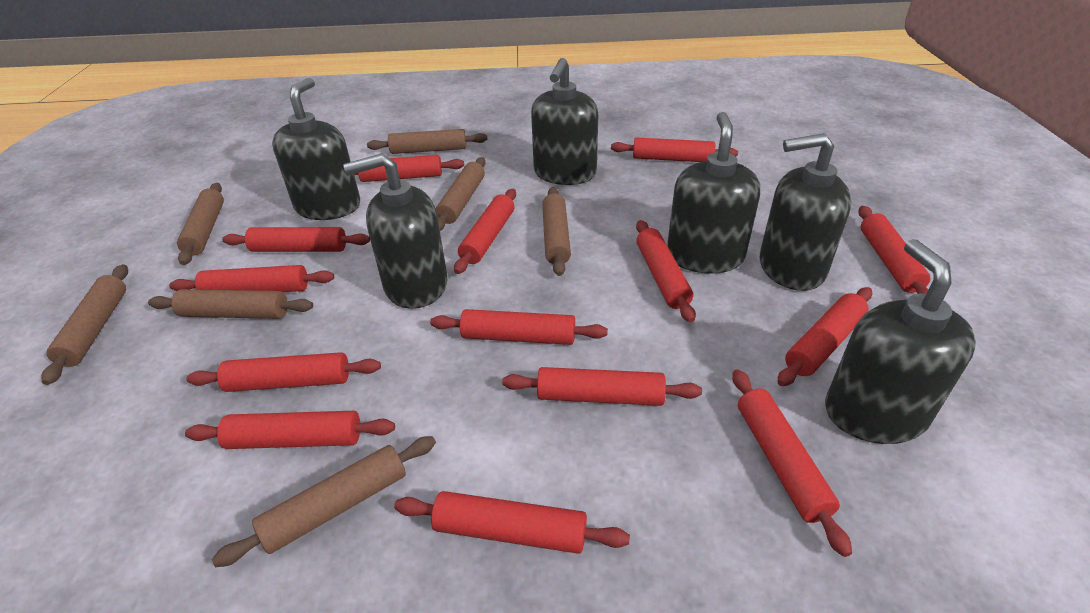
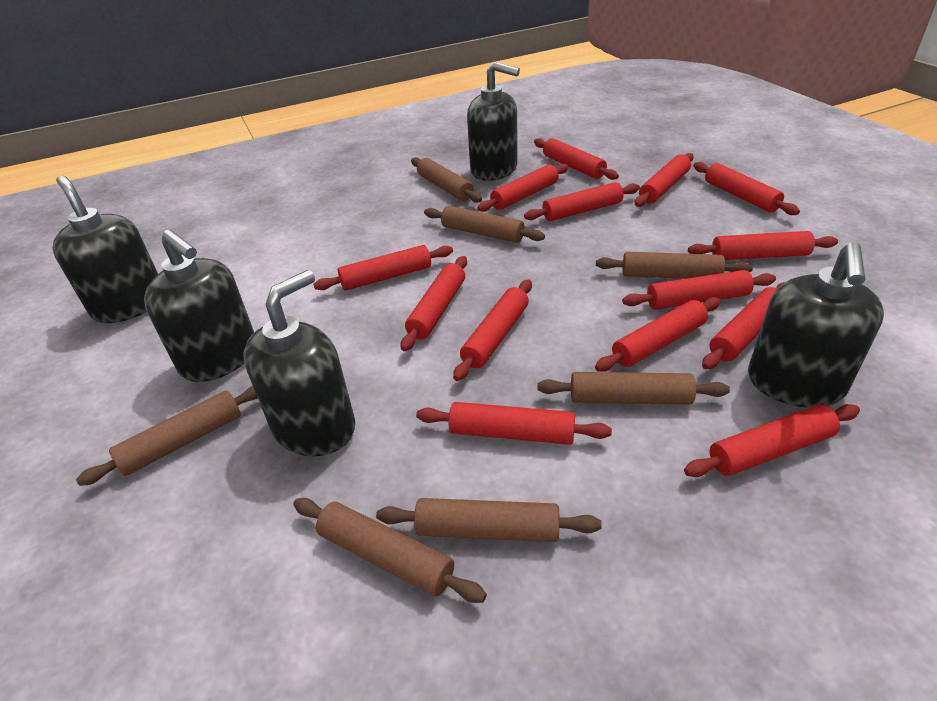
black soap dispenser: [272,78,360,220] [343,153,447,309] [531,58,598,185] [667,112,760,274] [760,133,852,291] [825,239,976,444] = 6 -> [52,175,158,323] [144,230,254,382] [244,270,355,456] [467,62,520,181] [748,242,884,408] = 5

